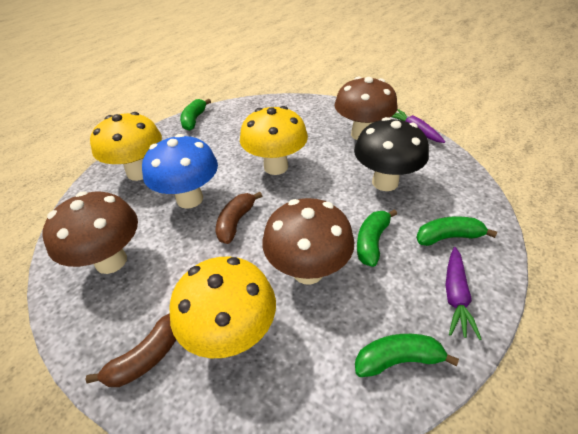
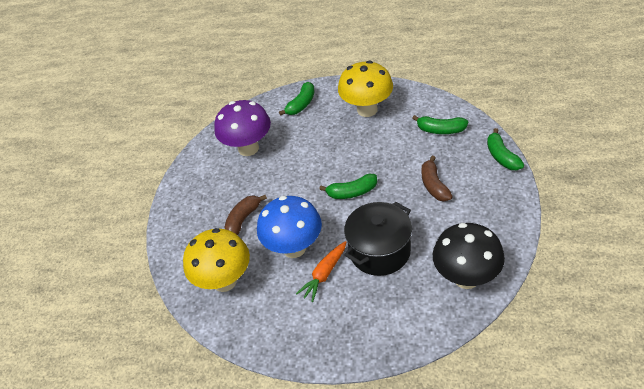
black pot: none = 0 -> [344,202,412,276] = 1
brown mushroom: [42,192,138,274] [262,198,354,284] [334,77,397,140] = 3 -> none = 0
orange carrot: none = 0 -> [296,241,347,302] = 1
purple carrot: [391,109,445,143] [445,247,482,340] = 2 -> none = 0
purple mushroom: none = 0 -> [214,100,271,156] = 1
yellow mushroom: [90,112,162,181] [169,257,276,358] [240,106,308,175] = 3 -> [183,228,250,292] [338,61,393,117] = 2

